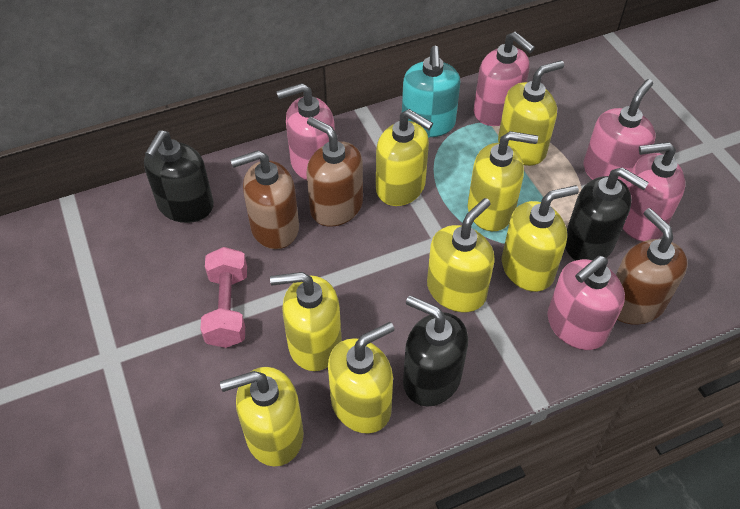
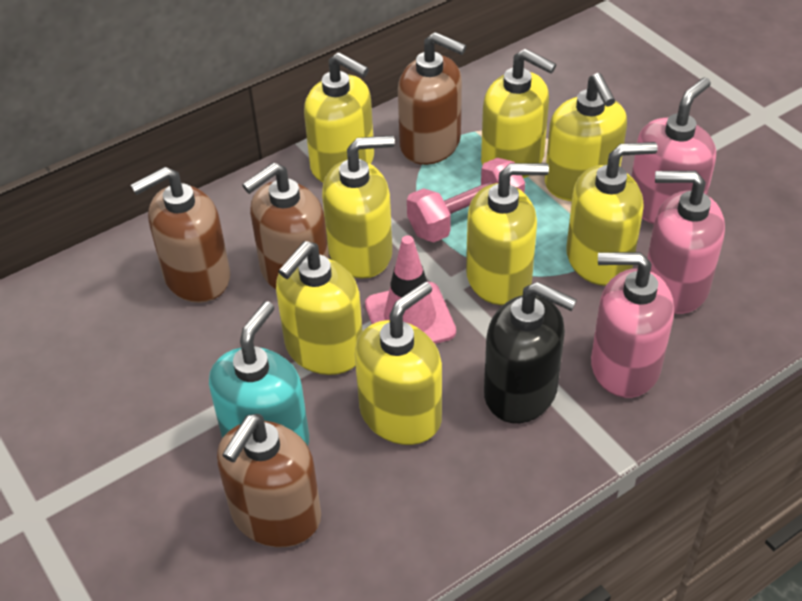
black soap dispenser: [144,130,214,223] [403,295,468,407] [565,167,649,261] = 3 -> [484,282,577,423] = 1
brown soap dispenser: [230,150,299,249] [306,117,363,227] [616,208,688,325] = 3 -> [131,167,230,303] [217,414,321,547] [242,162,329,290] [398,32,466,165] = 4
pink soap dispenser: [276,83,335,180] [474,31,535,126] [548,256,625,350] [584,79,656,184] [622,142,685,242] = 5 -> [591,252,674,398] [631,77,716,224] [647,171,725,314] = 3
pink traffic cone: none = 0 -> [365,235,456,344] = 1

